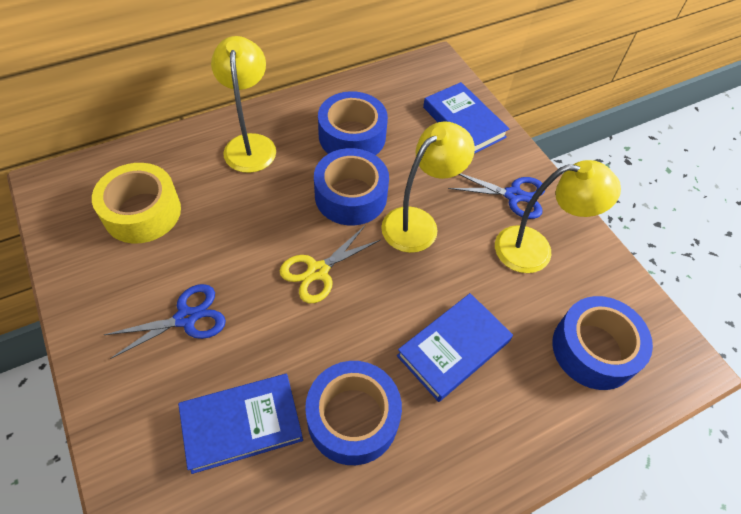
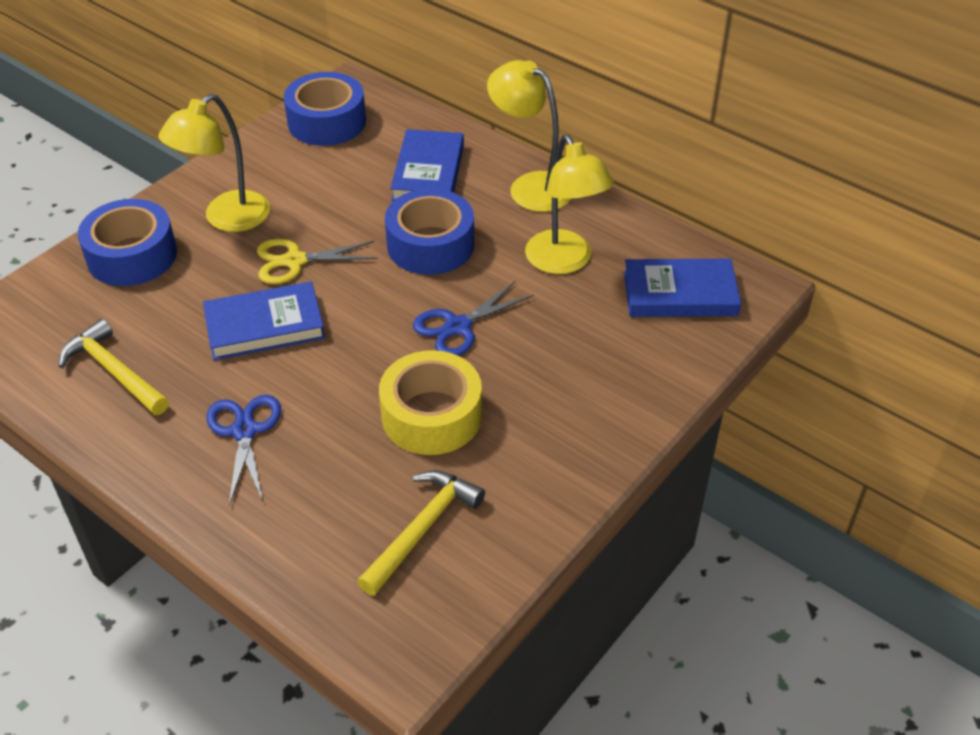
blue tape: [305,361,402,465] [314,148,389,225] [318,91,388,155] [552,296,653,390] = 4 -> [78,199,177,286] [284,72,366,146] [385,189,474,275] = 3
yellow hammer: none = 0 -> [59,319,169,415] [357,470,485,596] = 2

